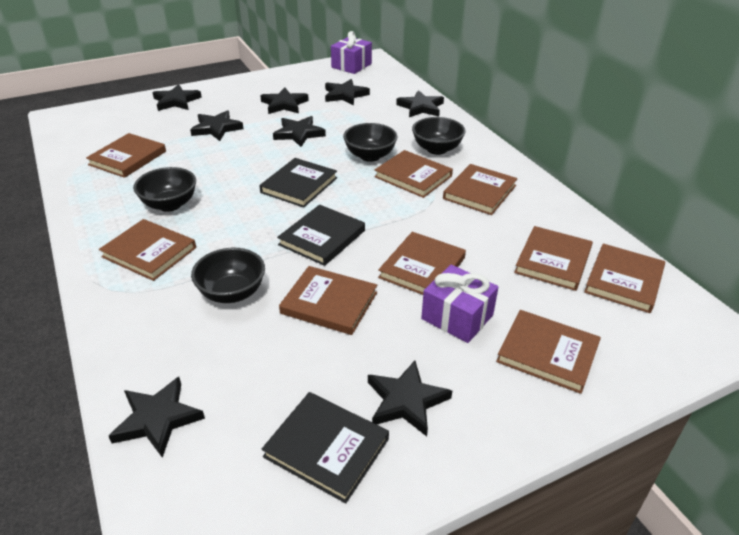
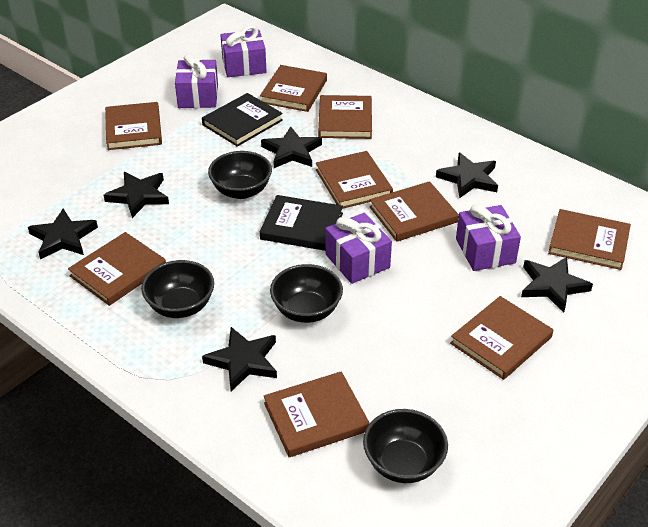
black book: [259,158,337,208] [261,392,389,503] [277,205,365,266] = 3 -> [202,93,283,147] [260,195,343,251] = 2
black star: [109,377,205,458] [152,84,202,111] [190,110,243,141] [260,88,309,114] [273,116,326,147] [325,79,370,105] [368,361,452,436] [396,90,444,117] = 8 -> [28,209,98,259] [104,172,169,218] [202,327,277,391] [261,126,322,168] [436,152,498,198] [521,257,593,313] = 6
purple gift: [331,31,372,74] [421,264,498,343] = 2 -> [175,54,218,108] [220,25,267,77] [325,213,392,284] [456,205,521,271] = 4

